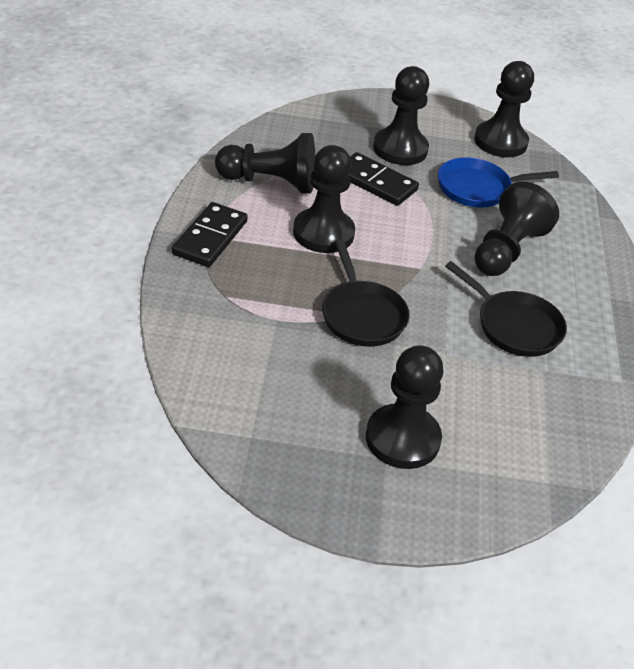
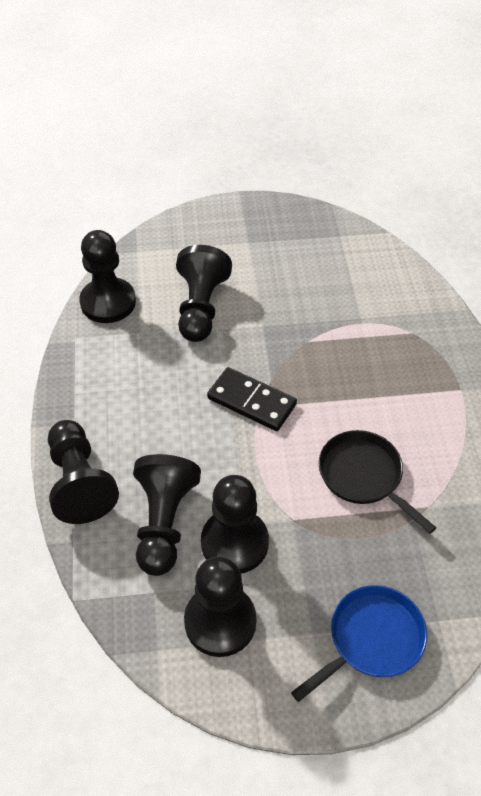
black domino: [172,202,248,267] [349,152,419,206] = 2 -> [207,367,297,431] = 1
black pan: [322,240,410,347] [445,261,567,357] = 2 -> [319,430,436,534] = 1

